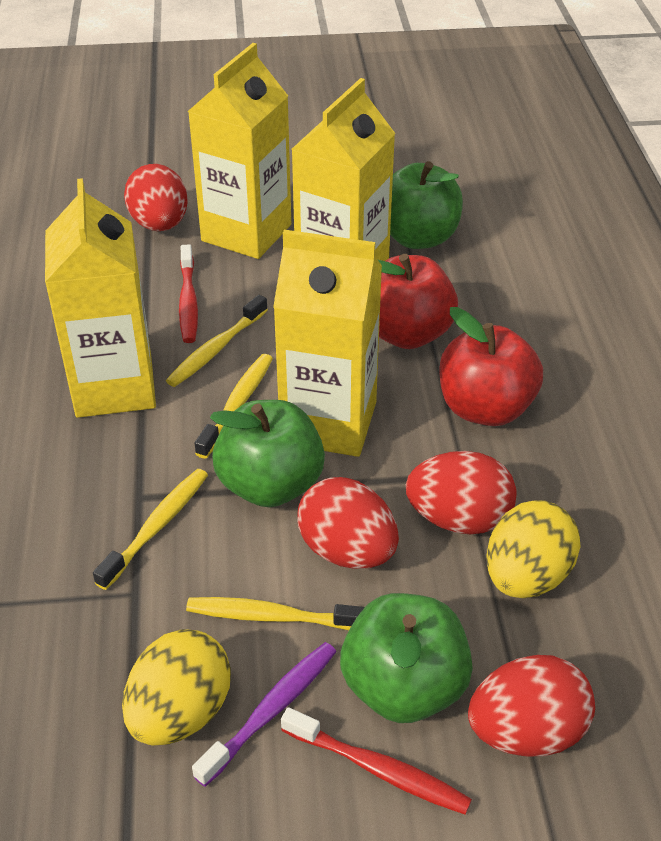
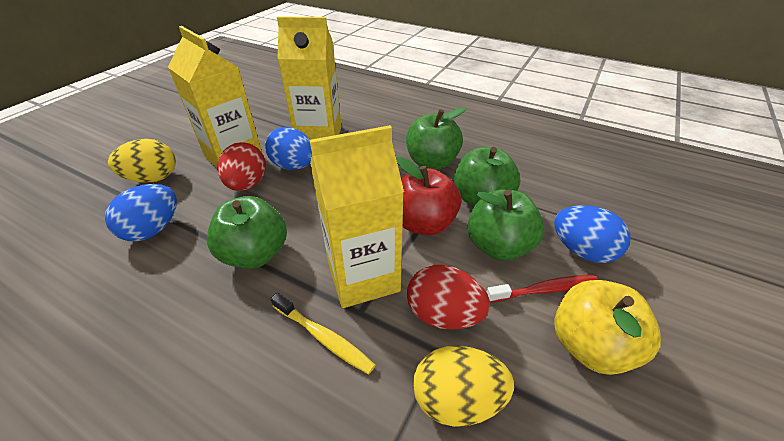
blue egg: none = 0 -> [105,184,177,241] [265,127,312,170] [554,205,631,263] = 3
green apple: [210,400,325,507] [340,593,473,723] [390,161,463,249] = 3 -> [207,196,287,269] [406,107,466,170] [454,147,520,206] [468,189,544,261] = 4
purple toothbrush: [192,642,336,787] = 1 -> none = 0
red apple: [378,254,458,349] [439,307,543,426] = 2 -> [396,157,461,235] = 1
red egg: [124,164,188,231] [297,477,399,569] [406,451,516,534] [468,655,595,757] = 4 -> [218,142,266,191] [407,265,490,330] = 2
red toothbrush: [179,244,198,343] [281,707,472,815] = 2 -> [486,275,598,303] = 1
yellow apple: none = 0 -> [554,280,661,375] = 1
yellow carton: [45,178,156,418] [188,43,291,259] [273,230,382,457] [292,78,396,261] = 4 -> [168,26,262,168] [277,16,341,140] [310,125,404,308] = 3
yellow toothbrush: [93,469,208,590] [166,295,268,387] [186,597,365,630] [195,354,273,459] = 4 -> [271,293,375,374] = 1

